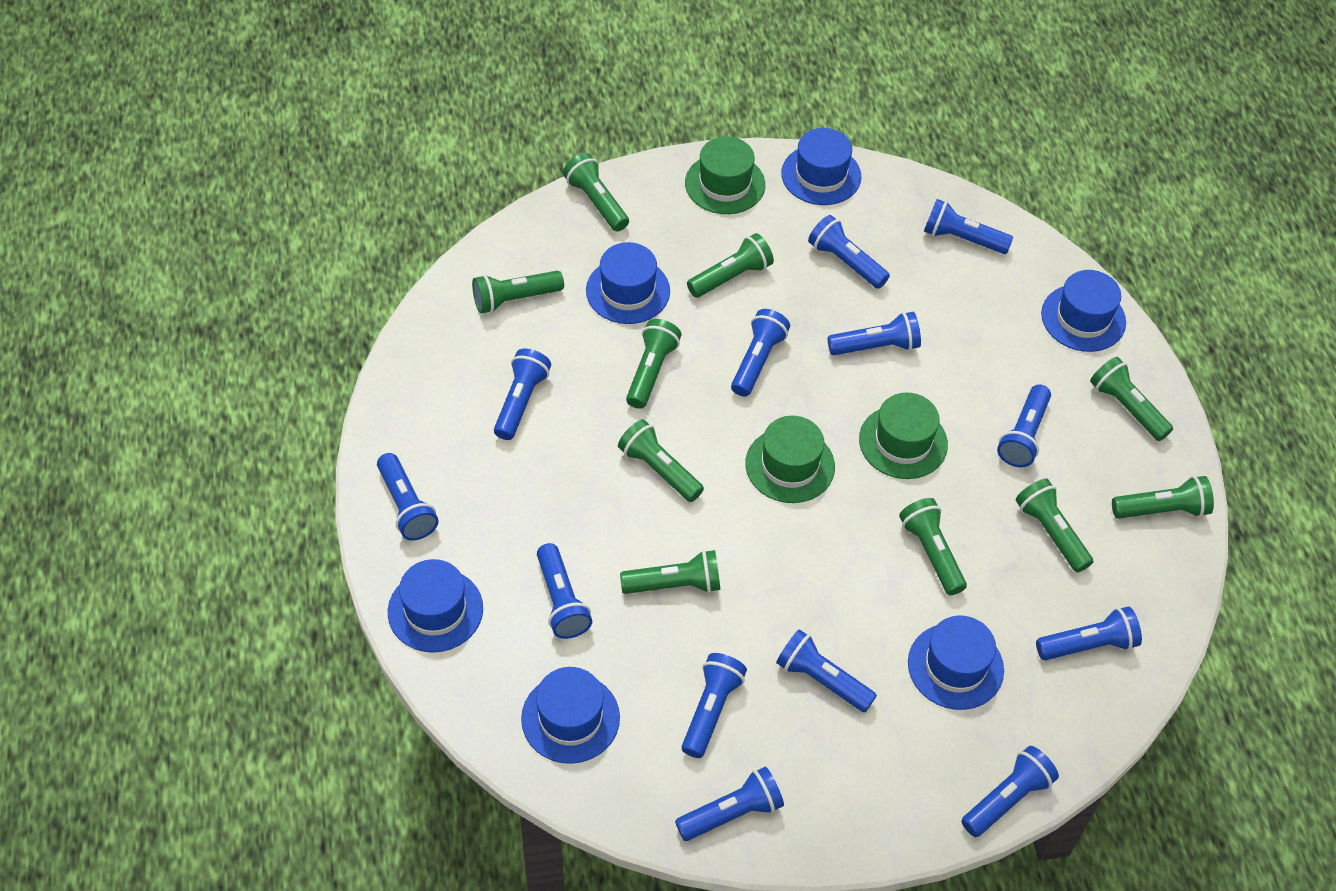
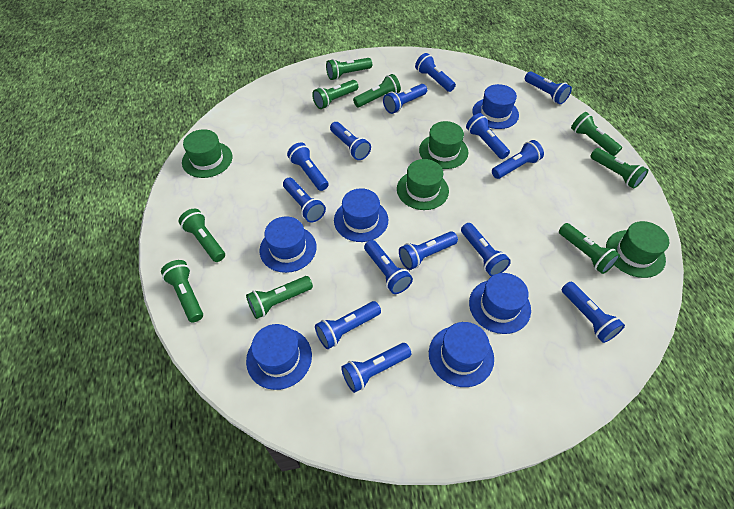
blue flashlight: [377,453,438,540] [494,348,551,440] [537,543,592,639] [675,766,784,841] [682,653,747,758] [731,309,790,397] [776,629,877,712] [808,215,890,289] [828,312,921,355] [924,199,1013,254] [961,746,1059,837] [997,384,1051,467] [1036,606,1142,660] = 13 -> [283,178,326,223] [287,142,329,191] [315,301,381,349] [330,122,371,160] [341,343,411,393] [364,240,413,294] [383,84,427,114] [399,231,458,270] [415,53,456,92] [461,223,511,276] [466,113,510,159] [492,140,544,179] [525,71,572,104] [561,282,625,343] = 14
green flashlight: [472,271,564,314] [563,153,629,231] [618,419,704,502] [620,550,720,594] [626,319,682,409] [687,233,774,298] [899,498,967,595] [1016,479,1093,573] [1090,357,1173,441] [1112,476,1214,518] = 10 -> [161,260,203,322] [179,209,225,262] [246,276,313,319] [312,80,359,109] [326,58,372,80] [353,74,401,108] [559,223,620,274] [571,112,622,156] [590,148,648,189] = 9
green hat: [685,136,765,214] [745,416,835,503] [859,393,948,479] = 3 -> [182,129,232,178] [397,159,449,210] [419,121,468,169] [606,221,669,278] = 4

